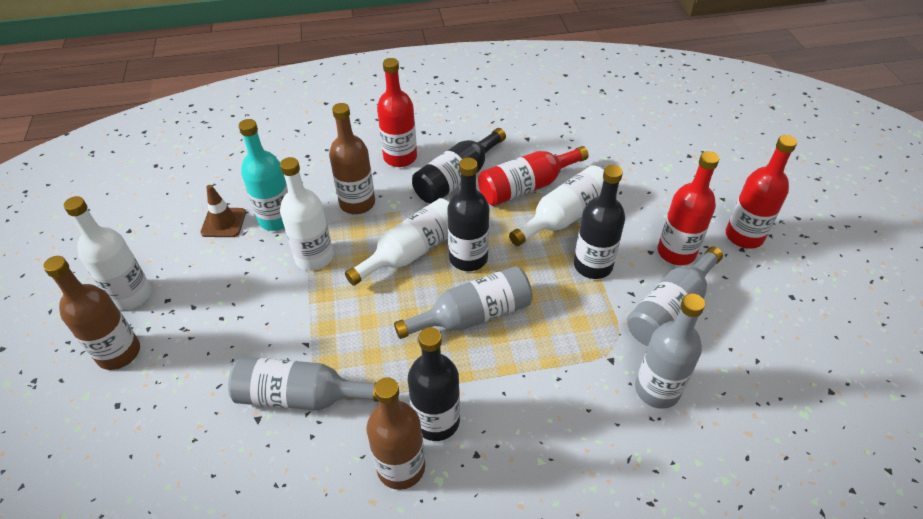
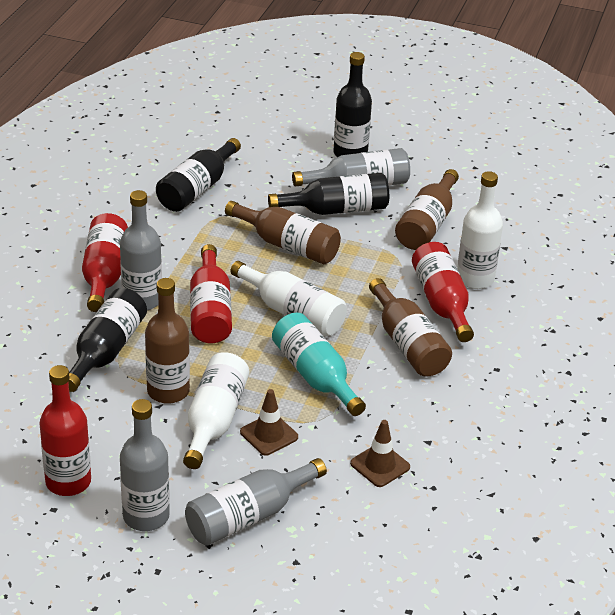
brown bottle: [43,256,140,370] [329,103,375,214] [367,377,425,490] = 3 -> [145,278,190,404] [225,201,341,264] [369,278,452,377] [395,169,459,250] = 4
brown traffic cone: [200,185,246,237] = 1 -> [240,389,298,456] [350,420,410,487] = 2
white bottle: [64,196,151,310] [280,157,333,271] [345,198,449,286] [509,165,604,246] = 4 -> [183,352,249,469] [230,261,347,337] [457,171,503,289] = 3

